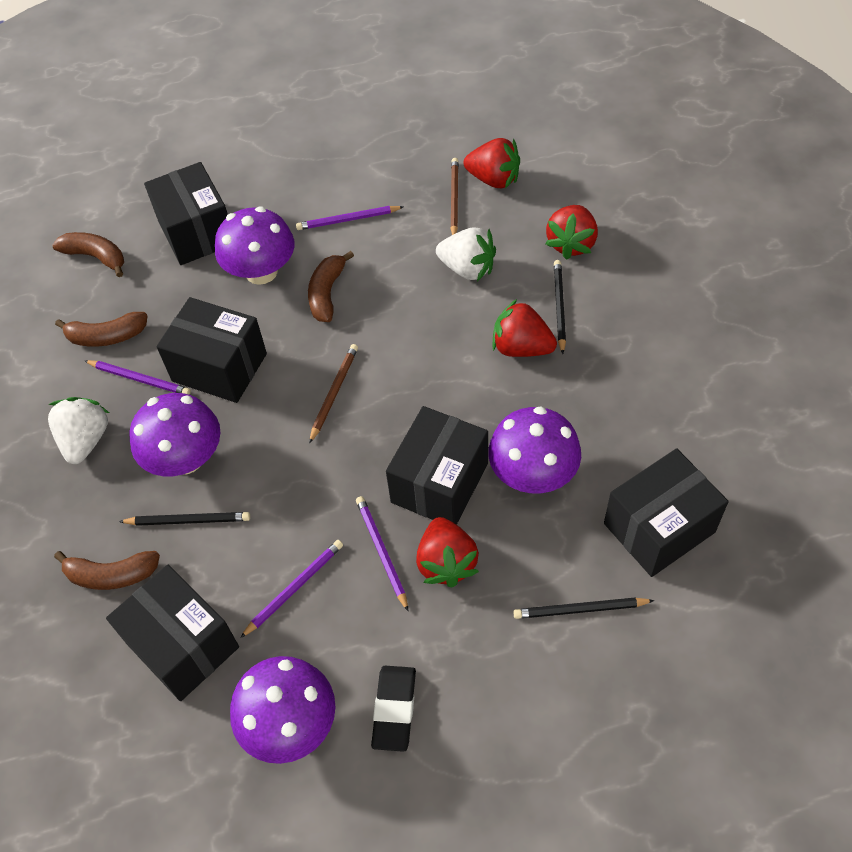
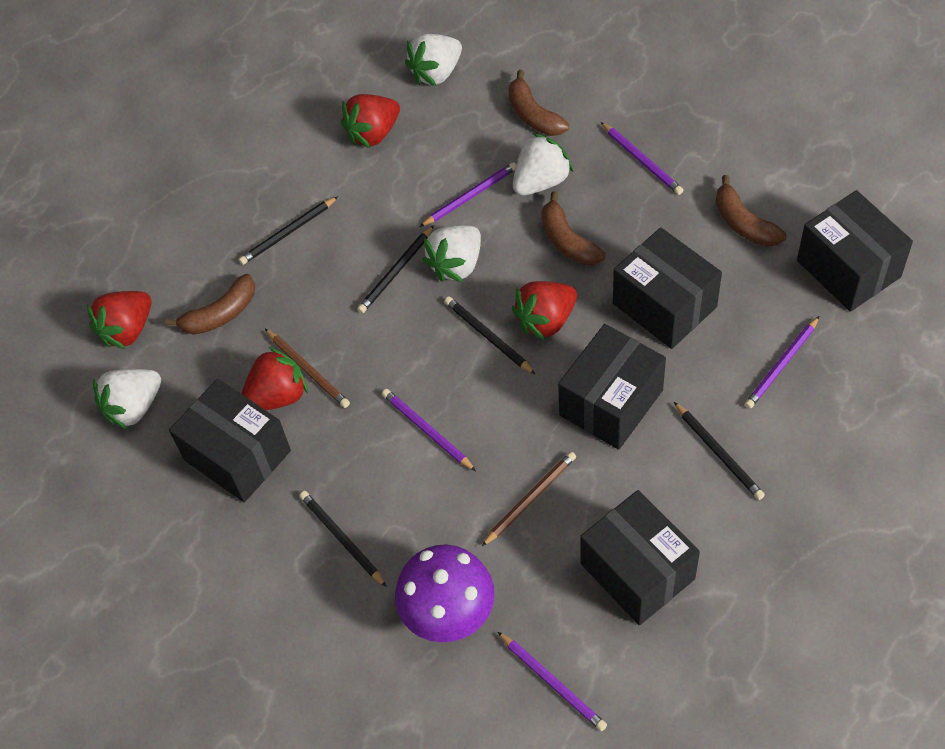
black eraser: [371,666,416,752] = 1 -> none = 0
black pencil: [119,512,250,526] [513,597,654,619] [554,260,566,354] = 3 -> [239,196,338,265] [299,491,387,587] [357,225,434,313] [444,296,536,375] [674,402,765,500] = 5
purple mushroom: [129,393,220,476] [215,207,294,285] [230,656,335,764] [488,407,581,493] = 4 -> [395,545,495,642] = 1
purple pencil: [84,360,191,395] [240,540,343,638] [296,206,403,230] [356,496,408,611] = 4 -> [382,389,476,471] [419,162,516,227] [498,632,607,731] [601,122,683,195] [744,316,819,409] = 5
white strawberry: [48,397,109,464] [436,227,496,281] = 2 -> [93,369,161,430] [405,34,462,86] [422,225,481,282] [513,133,573,196] = 4

